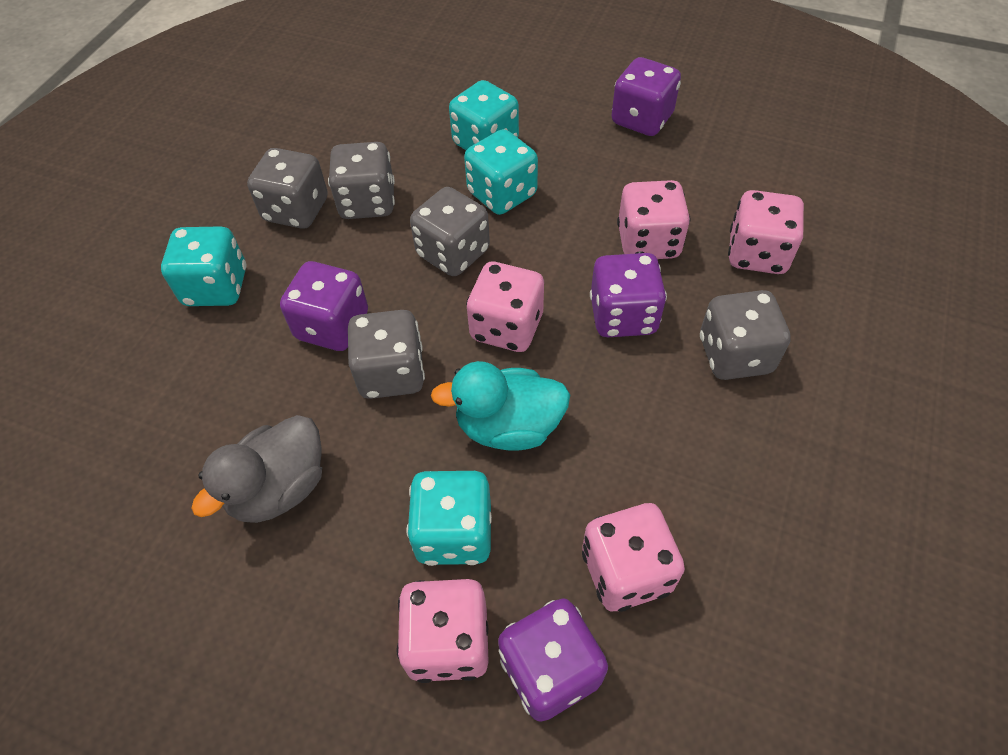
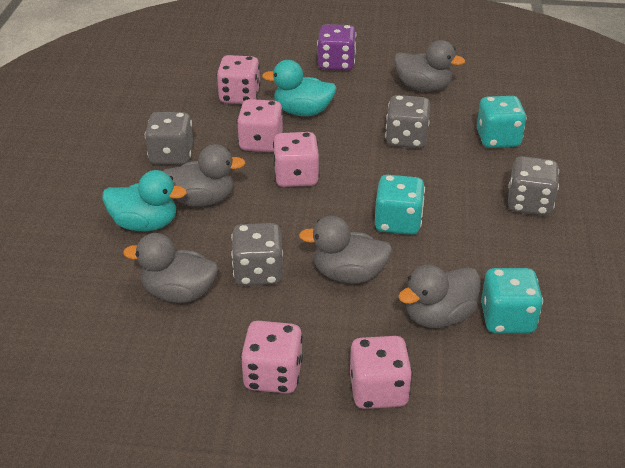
grey dice: [247,148,328,229] [328,142,395,219] [348,310,425,399] [410,187,490,276] [700,290,791,380] = 5 -> [145,112,193,165] [231,223,283,286] [385,95,430,148] [508,156,559,216] = 4
grey duck: [191,415,322,523] = 1 -> [123,233,218,303] [163,144,246,207] [299,216,393,283] [394,40,465,92] [398,264,481,328] = 5
purple dice: [280,261,368,351] [498,599,608,722] [590,253,667,337] [612,57,681,136] = 4 -> [317,24,356,71] = 1
turquoise dice: [161,226,246,306] [407,471,492,566] [449,80,519,150] [464,129,538,215] = 4 -> [375,175,425,235] [477,96,527,148] [481,268,543,333] = 3
turquoise duck: [431,361,570,451] = 1 -> [102,170,187,231] [262,60,337,116] = 2

